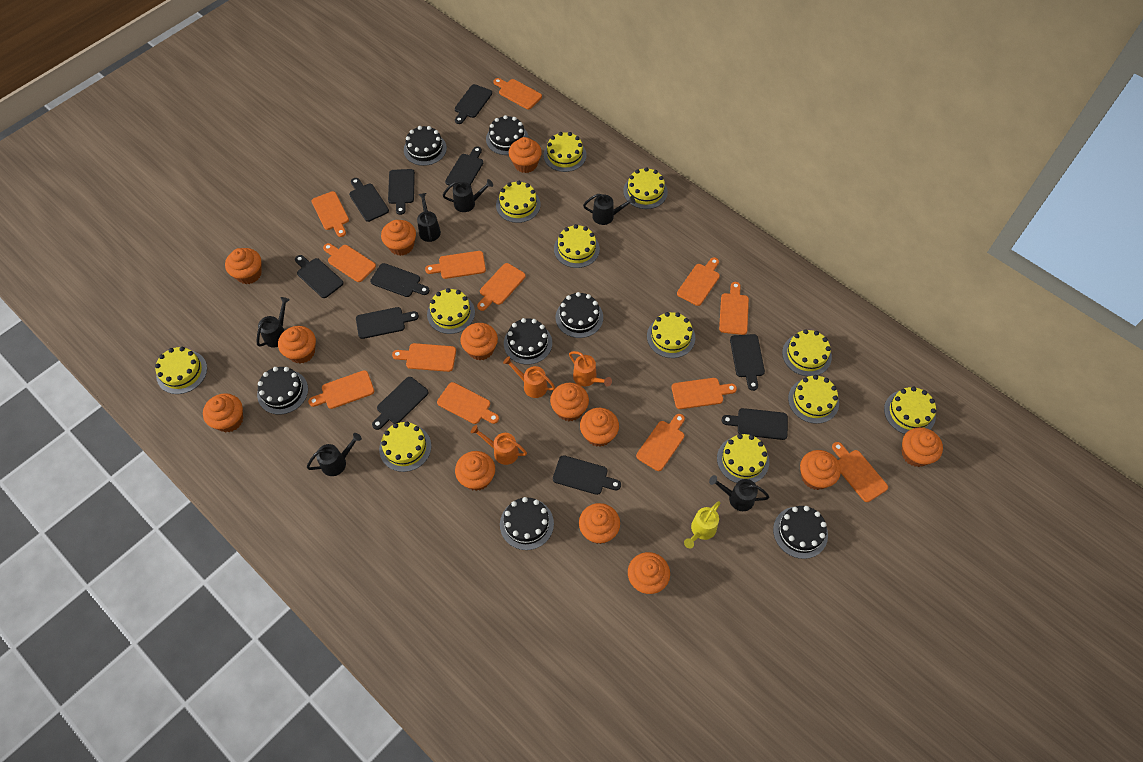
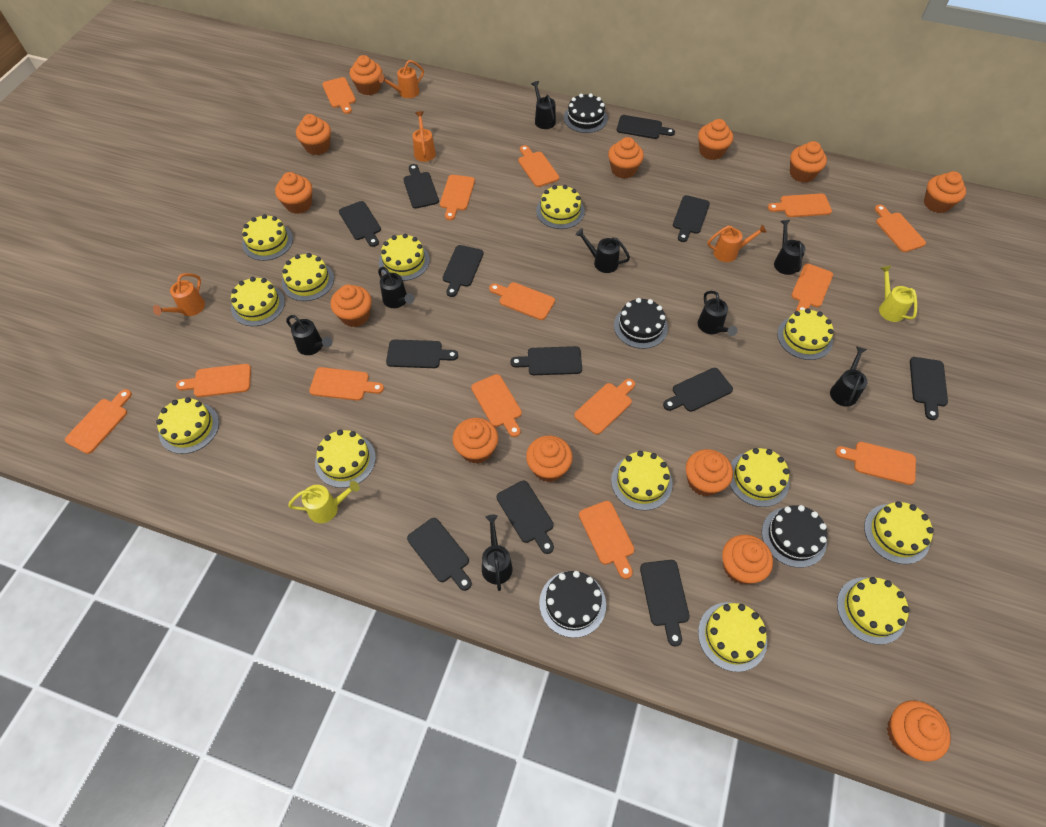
black cake: [257,367,308,415] [404,126,447,166] [486,115,529,155] [500,497,554,550] [504,318,552,365] [555,292,603,338] [773,506,828,559] = 7 -> [539,571,606,638] [564,93,608,133] [614,298,668,349] [762,505,827,568] = 4
black cutting board: [295,255,344,298] [349,178,389,222] [356,307,419,339] [370,263,430,297] [372,377,429,430] [388,169,415,215] [445,146,483,187] [455,84,492,124] [553,455,621,495] [722,408,788,440] [730,334,765,391] = 11 -> [339,201,381,247] [386,339,458,368] [403,164,439,209] [407,518,472,591] [443,245,484,297] [497,481,554,554] [510,346,582,375] [617,115,675,139] [640,560,690,646] [663,368,733,412] [673,195,710,242] [910,357,948,420] = 12
black watering can: [257,297,290,348] [307,433,362,476] [417,193,441,242] [443,179,493,212] [583,193,636,225] [709,475,769,511] = 6 -> [286,315,332,355] [378,267,415,308] [482,515,512,591] [531,81,556,129] [575,228,630,273] [698,291,737,336] [774,220,805,275] [830,346,867,407] = 8
orange cutting board: [308,370,374,409] [312,191,349,237] [323,243,376,282] [392,343,456,372] [425,251,486,279] [437,382,499,424] [477,263,526,311] [493,78,542,109] [636,414,685,471] [671,378,737,409] [677,257,720,306] [719,282,749,335] [832,442,888,502] = 13 -> [65,389,132,454] [176,364,251,397] [309,367,384,401] [322,77,356,114] [440,175,475,220] [471,374,522,437] [489,282,555,320] [518,145,559,187] [574,379,635,435] [579,501,634,579] [768,194,832,217] [791,264,833,311] [835,442,916,485] [875,205,926,252] = 14
orange watering can: [471,425,527,465] [503,356,555,398] [569,351,612,387] = 3 -> [153,273,205,316] [379,60,424,98] [412,111,436,162] [707,224,767,262] = 4
yellow cake: [155,347,207,394] [379,422,431,472] [427,288,475,334] [496,181,541,223] [543,132,587,172] [554,224,600,268] [623,167,668,209] [647,312,695,358] [717,434,769,483] [782,329,832,376] [788,375,839,424] [884,387,936,434] = 12 -> [156,397,219,454] [231,277,285,326] [242,214,293,261] [282,253,334,301] [315,430,376,488] [379,234,430,281] [536,185,585,229] [611,451,673,510] [698,602,767,672] [729,448,789,507] [777,308,834,360] [837,577,910,645] [864,501,934,564] = 13
yellow watering can: [684,501,720,548] = 1 -> [288,481,360,523] [879,265,917,322] = 2

